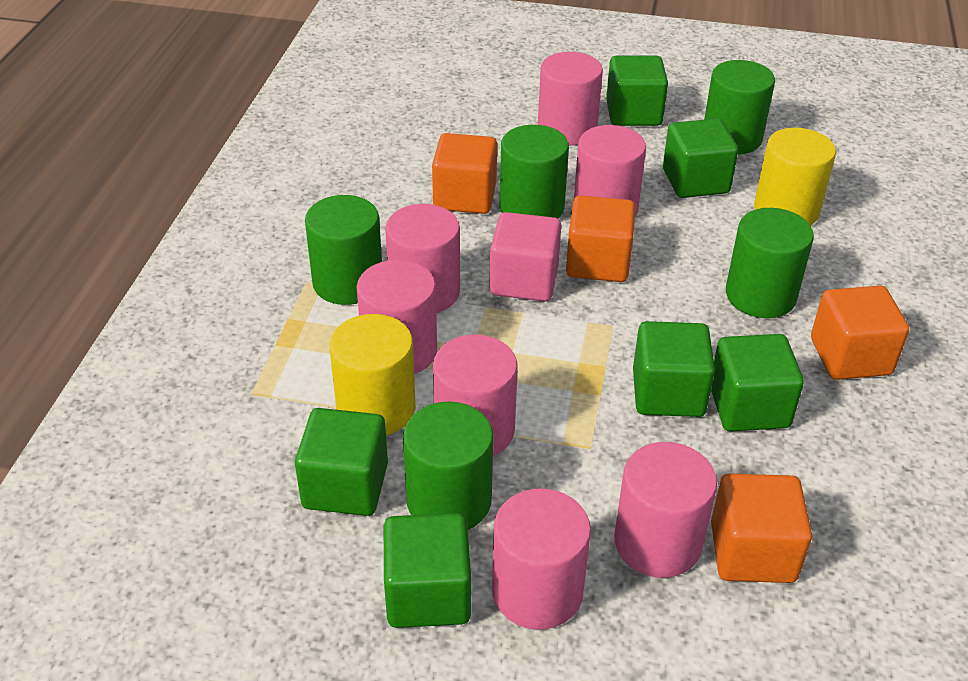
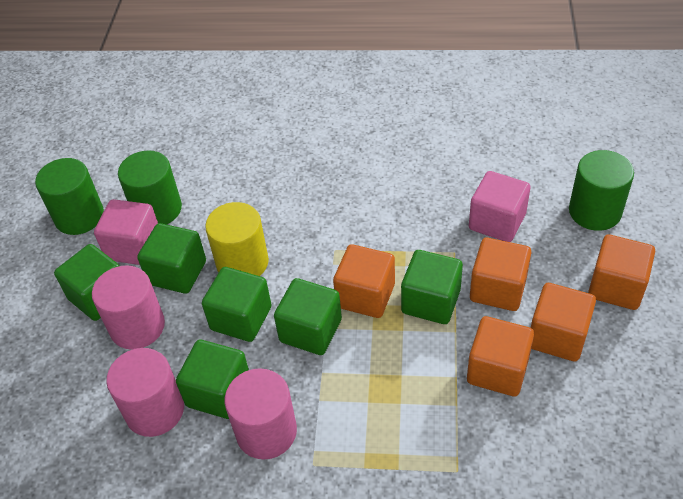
green cylinder: [305,195,382,305] [403,402,493,530] [500,125,569,218] [704,60,775,154] [726,208,814,318] = 5 -> [35,158,104,235] [118,150,182,225] [569,150,634,231] = 3
orange cube: [432,133,497,214] [566,195,636,282] [711,473,812,583] [811,286,909,380] = 4 -> [333,244,395,318] [467,316,534,397] [470,238,532,311] [531,283,596,361] [588,234,655,310] = 5
pink cube: [489,212,561,301] = 1 -> [94,199,158,265] [469,171,530,242] = 2
pink cylinder: [357,260,437,374] [385,204,460,313] [433,335,518,456] [492,488,591,630] [538,52,603,145] [574,125,646,216] [614,442,717,578] = 7 -> [92,265,165,350] [106,348,184,437] [225,368,297,459] = 3
yellow cylinder: [329,314,416,435] [754,128,836,226] = 2 -> [205,202,269,276] = 1

